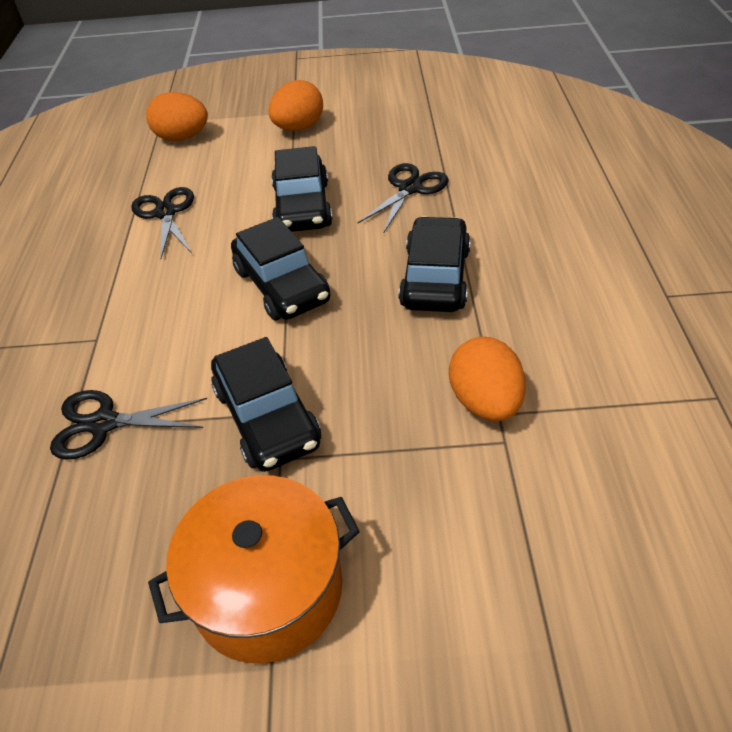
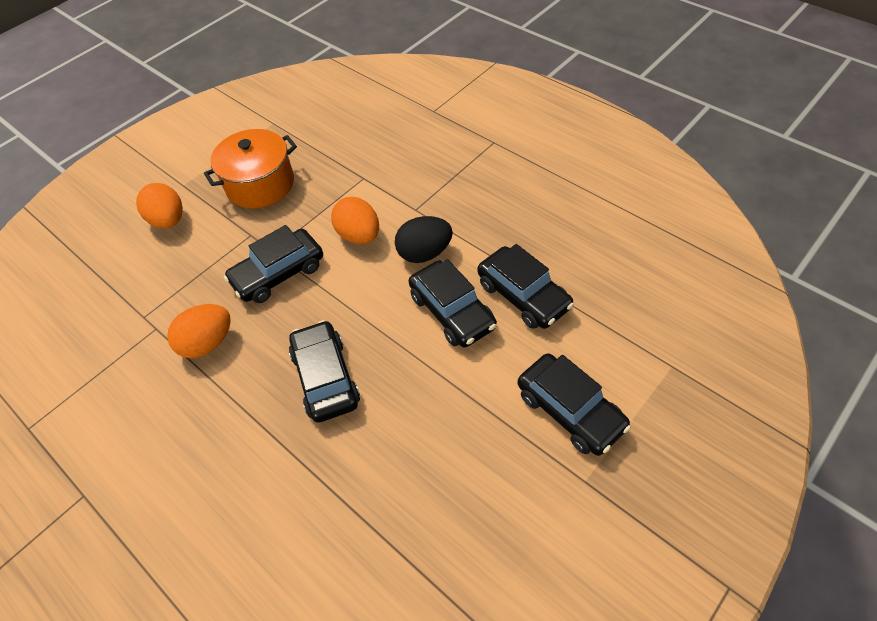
black car: [211,337,321,472] [231,217,331,320] [271,146,333,232] [399,216,471,312] = 4 -> [224,225,323,303] [289,320,360,423] [409,259,497,347] [477,244,574,329] [518,353,631,456] = 5
black egg: none = 0 -> [395,216,453,263] = 1
black scissors: [50,390,207,460] [131,187,194,259] [357,163,449,234] = 3 -> none = 0

